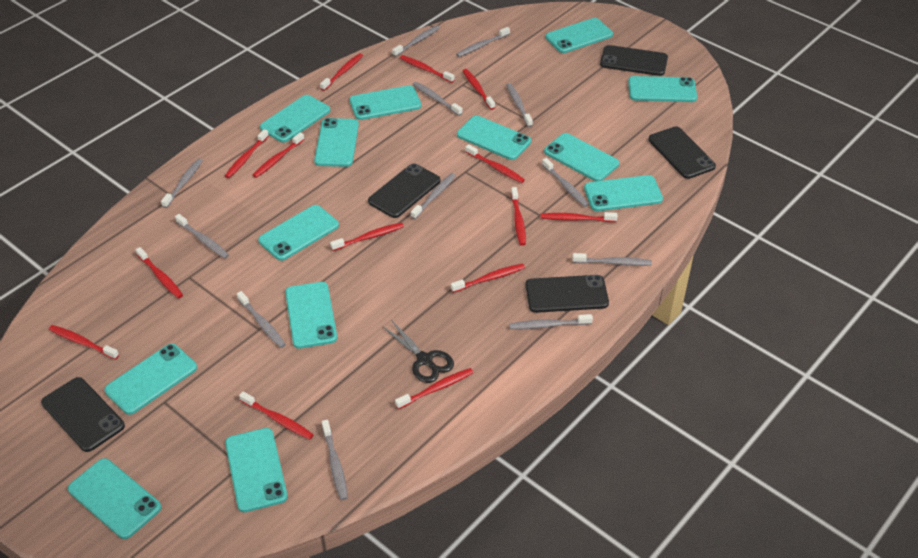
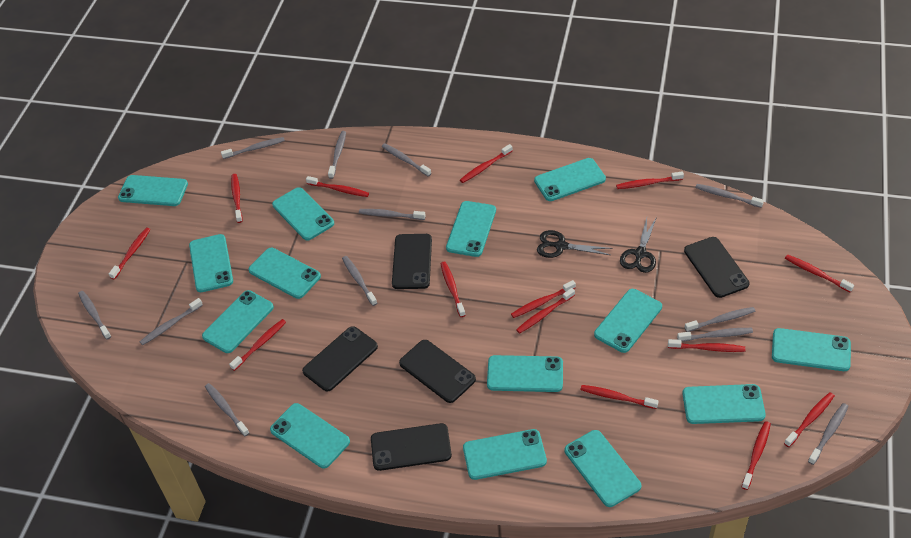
black scissors: [382,320,454,383] = 1 -> [537,230,613,258] [620,217,657,273] = 2
turquoise phone: [68,458,161,539] [105,344,197,415] [225,428,288,512] [258,205,339,261] [260,95,330,143] [285,282,337,349] [314,118,359,167] [350,85,421,120] [457,115,531,160] [544,133,619,181] [546,18,613,53] [584,175,663,211] [628,76,697,102] = 13 -> [118,175,188,206] [189,234,233,292] [202,290,274,353] [248,248,321,299] [270,403,350,469] [272,187,334,241] [446,201,496,257] [463,429,547,480] [487,355,563,392] [534,158,606,201] [565,430,641,507] [594,289,662,353] [682,384,766,424] [772,328,851,371] = 14

